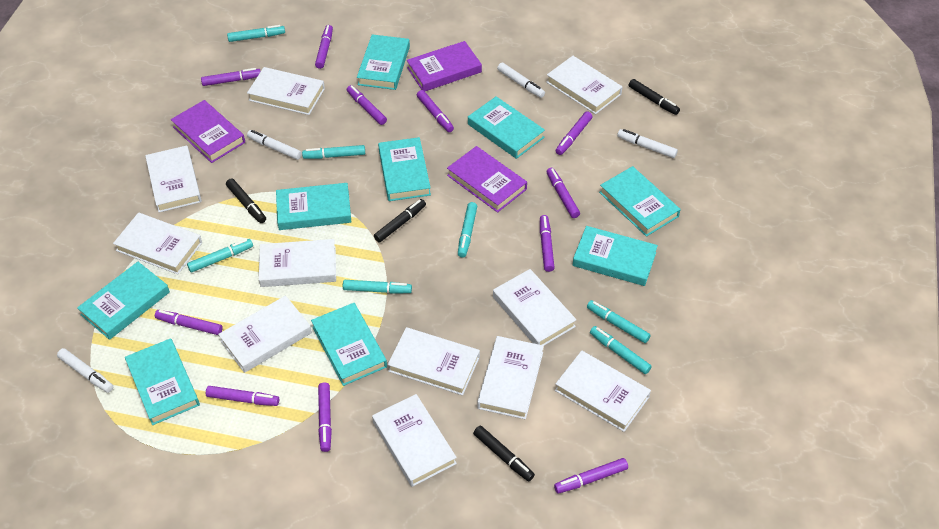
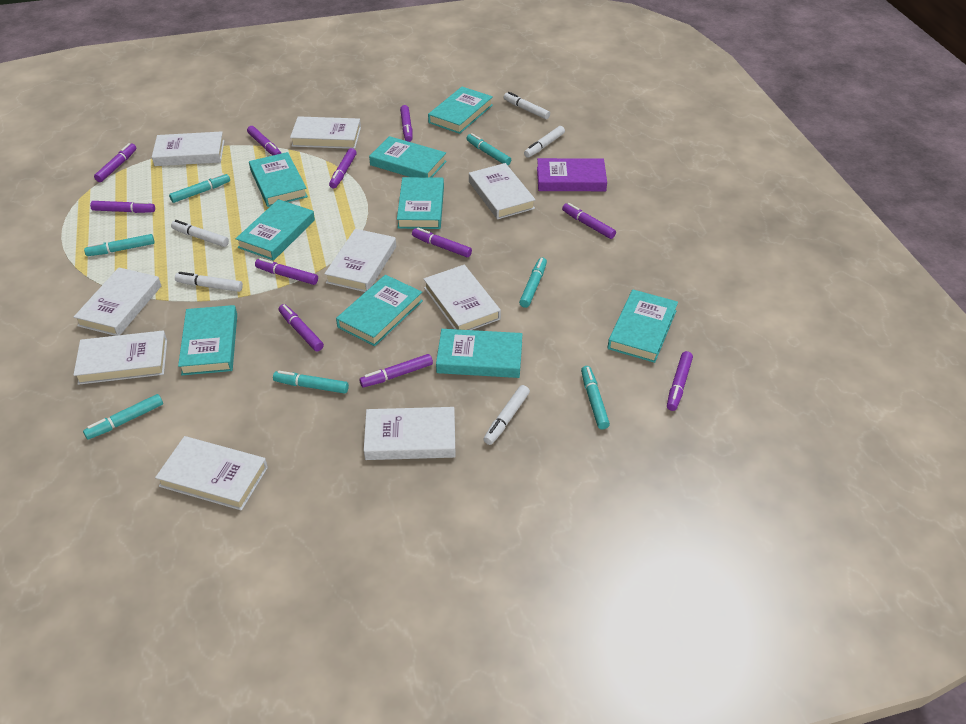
black marker: [226,178,266,223] [374,199,426,243] [473,426,535,481] [629,79,680,115] = 4 -> none = 0
purple book: [171,100,245,163] [407,41,482,91] [447,146,527,213] = 3 -> [537,158,607,191] = 1
white book: [113,212,202,274] [145,145,202,213] [218,295,312,373] [247,67,325,115] [259,239,336,287] [372,394,457,487] [388,327,480,396] [477,336,544,419] [493,269,577,346] [546,56,622,114] [555,351,651,432] = 11 -> [74,267,161,336] [74,330,167,385] [152,131,224,166] [155,436,268,511] [290,116,361,149] [324,229,396,292] [364,407,456,460] [424,265,501,330] [469,163,536,219] = 9
white marker: [57,348,113,393] [247,130,302,160] [497,62,545,98] [617,129,678,158] = 4 -> [171,220,229,247] [175,272,243,292] [483,385,530,445] [504,92,550,119] [524,126,565,158] = 5

